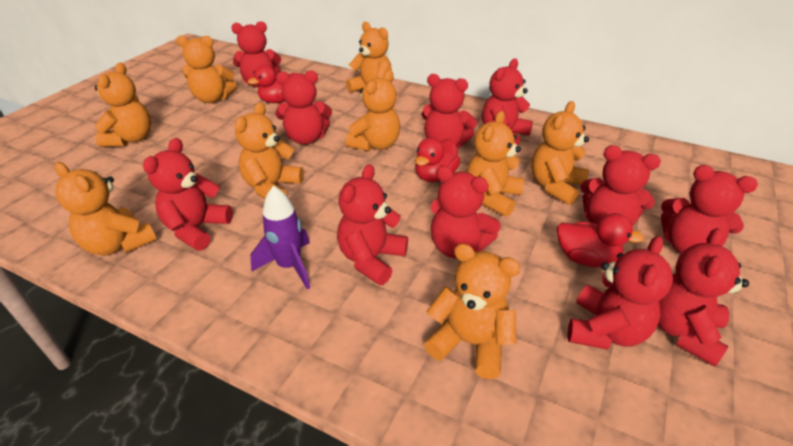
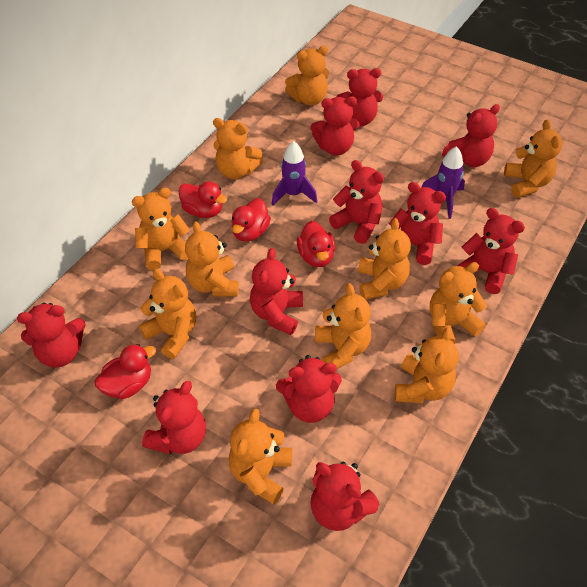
orange teddy bear: [54,162,157,256] [95,63,151,147] [176,35,237,103] [235,102,304,199] [345,70,400,151] [346,22,392,92] [424,243,520,379] [466,111,524,217] [531,101,589,205] = 9 -> [132,188,190,270] [139,269,196,359] [185,222,239,297] [213,118,263,179] [229,408,292,504] [285,46,329,105] [315,283,371,369] [358,218,411,300] [395,327,459,403] [430,262,487,344] [504,119,562,198] = 11
purple rocket: [250,186,310,290] = 1 -> [272,141,317,205] [422,146,465,219] = 2
red duck: [248,65,295,103] [415,138,460,182] [557,213,644,267] = 3 -> [94,344,156,399] [178,181,227,218] [232,198,271,242] [297,221,335,267] = 4

